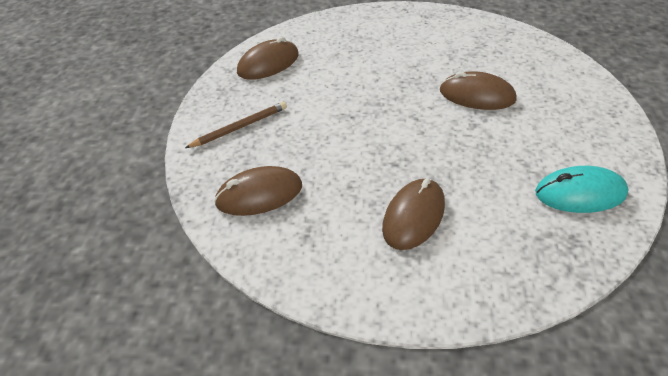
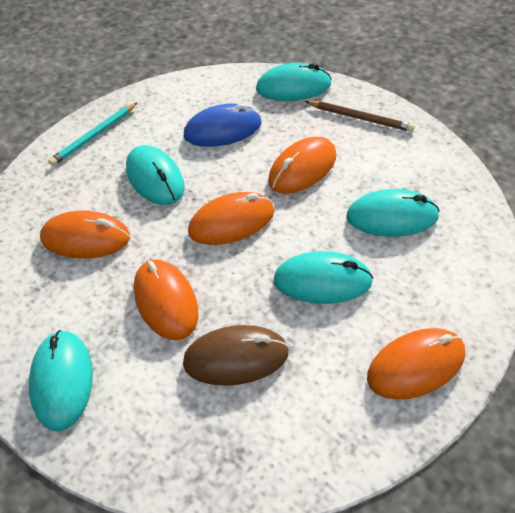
blue mouse: none = 0 -> [184,104,262,147] = 1
brown mouse: [214,166,302,216] [237,37,299,80] [382,178,445,250] [440,71,517,110] = 4 -> [183,325,289,386] = 1
orange mouse: none = 0 -> [40,211,130,259] [134,259,198,340] [188,192,274,245] [268,137,336,194] [367,328,465,400] = 5
turquoise mouse: [535,166,629,213] = 1 -> [29,330,93,431] [126,145,185,205] [256,63,332,101] [274,251,373,304] [346,189,440,237] = 5
turquoise pencil: none = 0 -> [48,102,138,166] = 1

